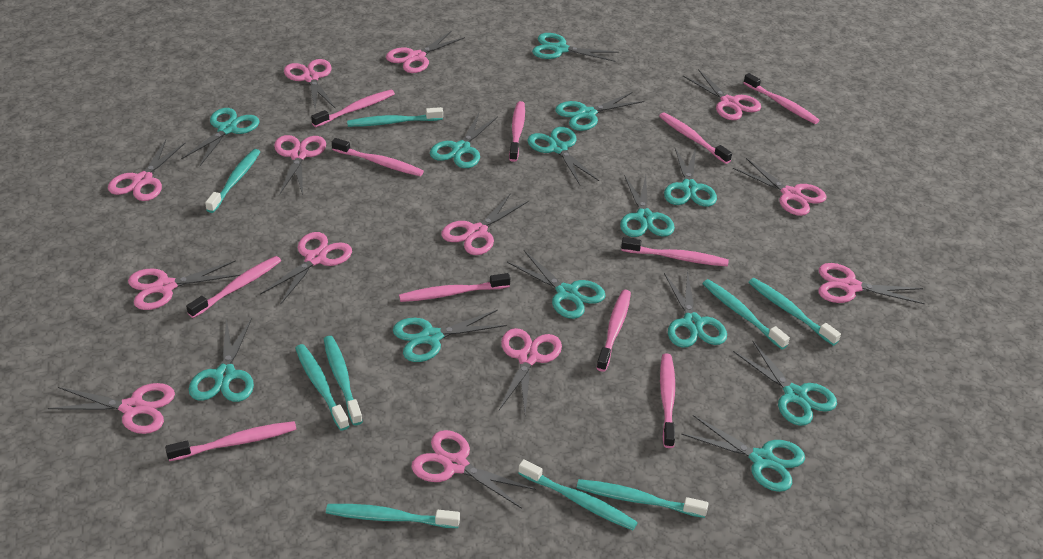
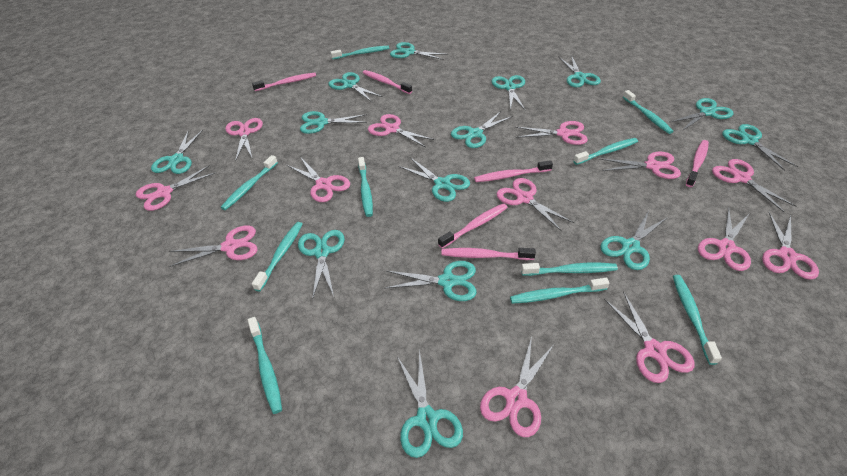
pink toothbrush: [165,421,296,461] [186,256,281,318] [311,90,395,127] [332,138,424,176] [399,273,510,302] [509,101,525,162] [597,290,631,372] [621,237,729,266] [659,112,732,164] [660,354,675,448] [744,73,820,124] = 11 -> [252,73,316,91] [363,70,412,94] [438,203,508,248] [441,248,536,260] [474,160,553,182] [686,140,709,187] = 6
turquoise scissors: [181,108,259,166] [189,318,254,402] [393,309,507,362] [430,113,498,168] [507,250,606,319] [527,127,599,185] [532,33,619,62] [555,92,644,131] [620,175,675,237] [664,148,717,207] [664,270,727,348] [681,415,805,492] [733,340,837,426] = 13 -> [151,130,203,174] [298,230,345,300] [300,111,367,134] [328,72,383,102] [384,261,476,301] [390,42,448,60] [397,349,463,458] [398,157,470,202] [451,111,513,148] [492,75,525,110] [558,55,601,87] [600,210,668,270] [669,98,733,131] [722,124,798,171] = 14
turquoise toothbrush: [205,149,260,213] [295,344,349,431] [324,336,363,425] [326,504,460,528] [347,107,443,127] [518,459,638,530] [577,479,708,518] [703,279,790,349] [748,278,841,346] = 9 -> [221,155,278,210] [248,317,282,414] [252,222,303,291] [331,46,389,59] [358,157,373,217] [510,278,610,304] [521,263,618,276] [574,138,638,165] [623,90,674,134] [673,275,722,365] = 10

